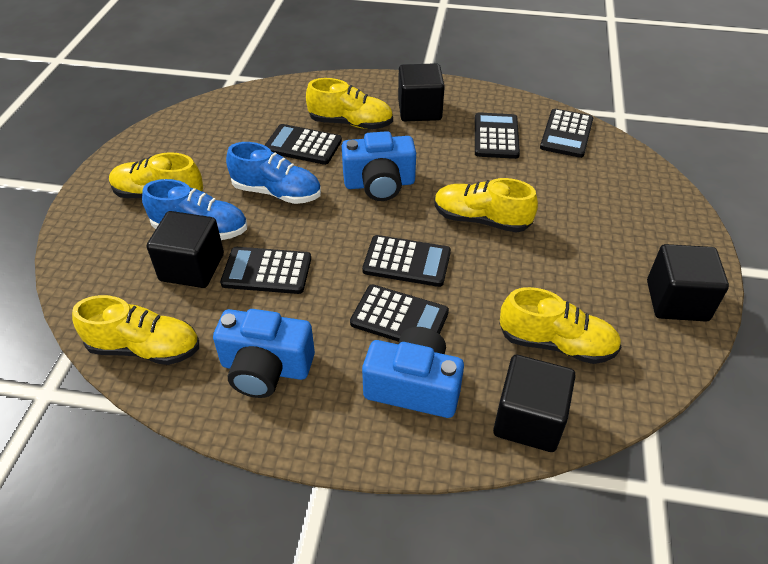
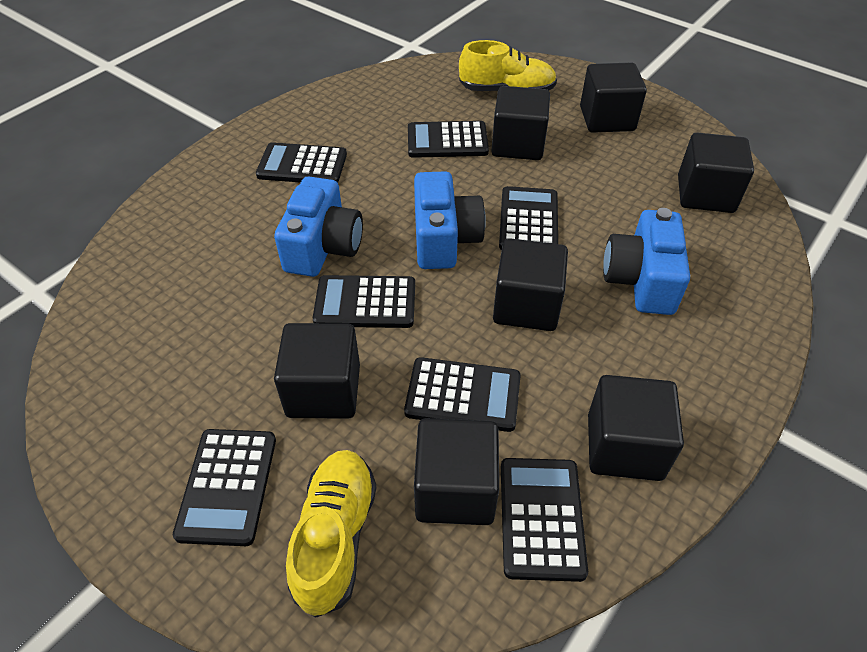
black calculator: [220,247,311,294] [264,124,342,165] [350,284,449,342] [362,235,451,287] [475,112,520,159] [540,109,593,158] = 6 -> [173,429,276,546] [256,142,347,183] [313,275,415,328] [404,357,521,432] [408,121,489,158] [499,186,558,250] [501,458,588,582] = 7
black cube: [147,211,224,288] [398,63,445,121] [493,355,576,452] [647,244,729,322] = 4 -> [274,323,360,419] [414,418,499,525] [491,86,550,160] [493,238,568,331] [580,62,647,133] [588,375,684,481] [678,133,754,213] = 7
blue shoe: [142,179,247,240] [226,142,321,204] = 2 -> none = 0
yellow shoe: [72,295,199,365] [109,152,203,198] [306,78,393,129] [434,178,538,233] [500,287,621,364] = 5 -> [286,450,377,618] [459,40,557,91] = 2

